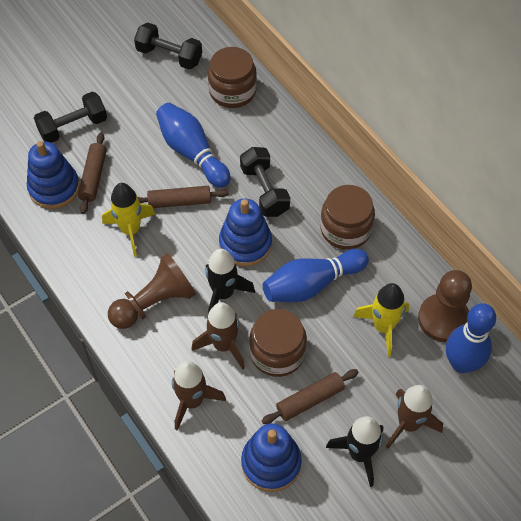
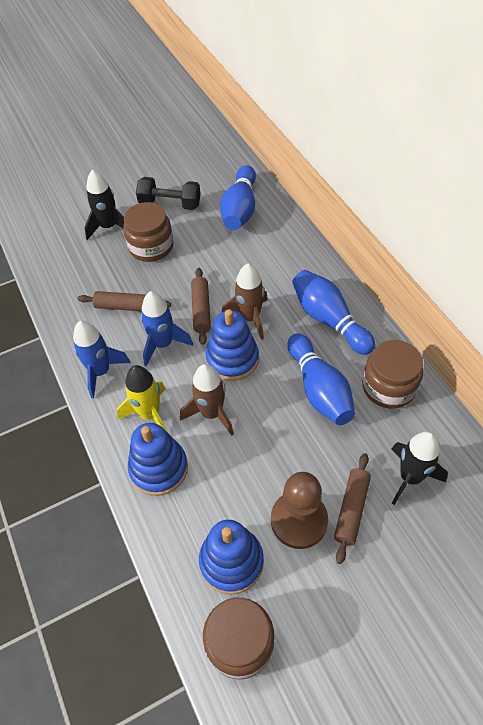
black dumbbell: [34,92,107,143] [134,23,202,69] [240,147,290,217] = 3 -> [136,177,201,210] = 1
blue rocket: none = 0 -> [73,321,131,398] [141,291,193,366] = 2
brown pawn: [108,253,196,329] [418,270,472,342] = 2 -> [271,472,328,549] = 1
brown rocket: [172,361,226,431] [191,302,245,370] [386,385,443,449] = 3 -> [180,364,234,436] [222,263,268,340] = 2
yellow rocket: [102,183,155,257] [353,283,409,356] = 2 -> [117,365,167,432] = 1

